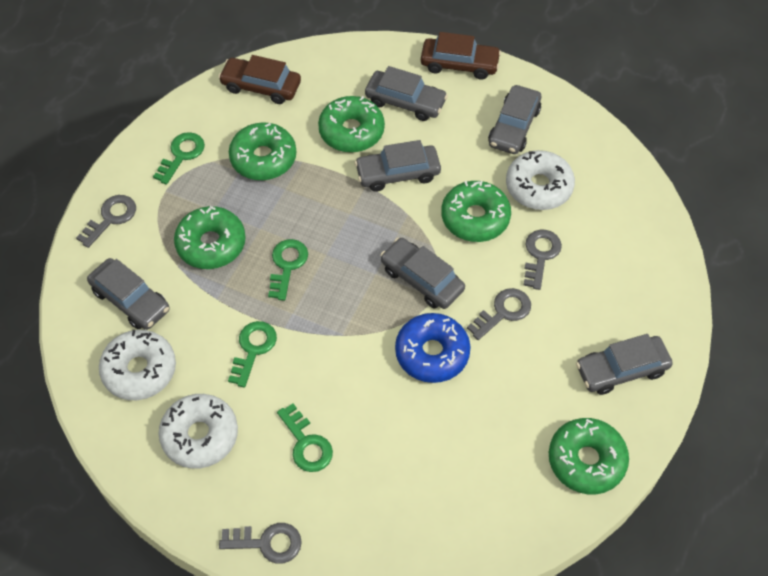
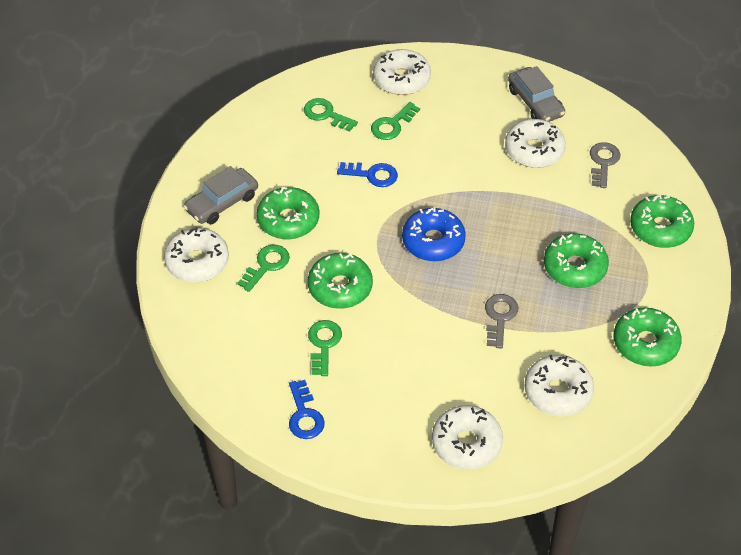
blue key: none = 0 -> [289,380,325,439] [337,162,398,187] = 2
brown car: [218,55,301,104] [421,32,501,80] = 2 -> none = 0
grey car: [87,258,170,330] [355,140,441,192] [365,66,448,121] [381,238,465,309] [488,85,541,154] [576,334,673,395] = 6 -> [184,166,258,224] [508,66,565,122] = 2
grey key: [76,195,136,248] [219,523,302,564] [467,288,531,340] [523,230,562,290] = 4 -> [485,294,518,349] [590,142,620,188] = 2
white donut: [99,330,176,400] [158,394,238,469] [506,150,575,210] = 3 -> [164,227,229,282] [373,49,431,95] [432,405,503,470] [505,119,566,168] [525,355,594,417] = 5

